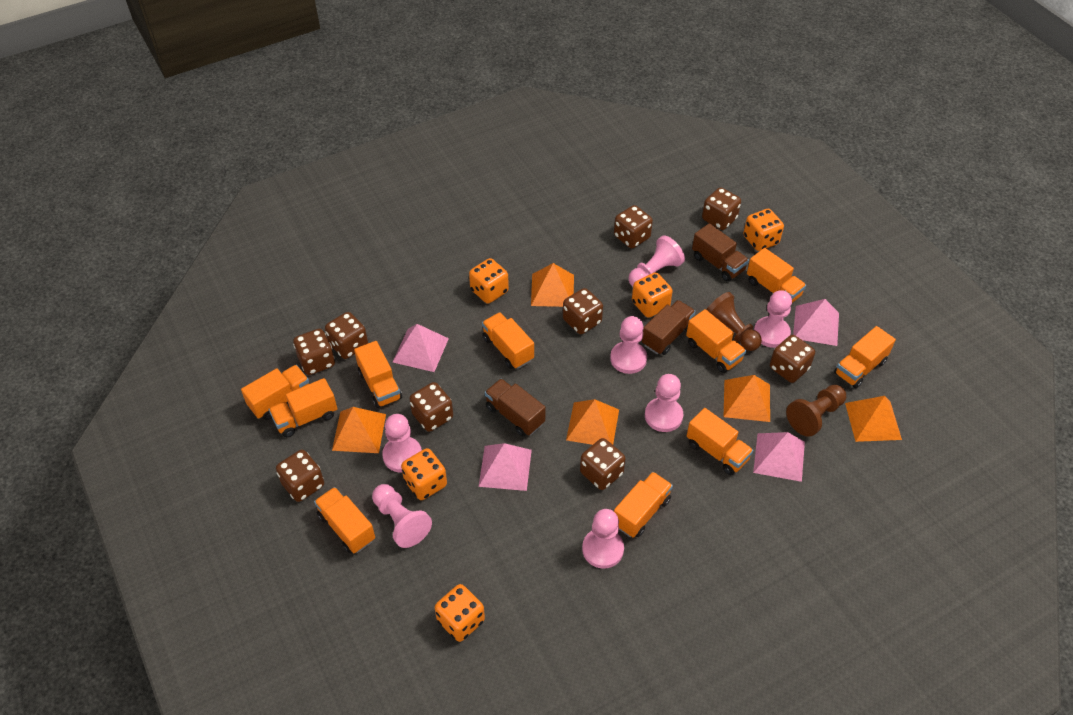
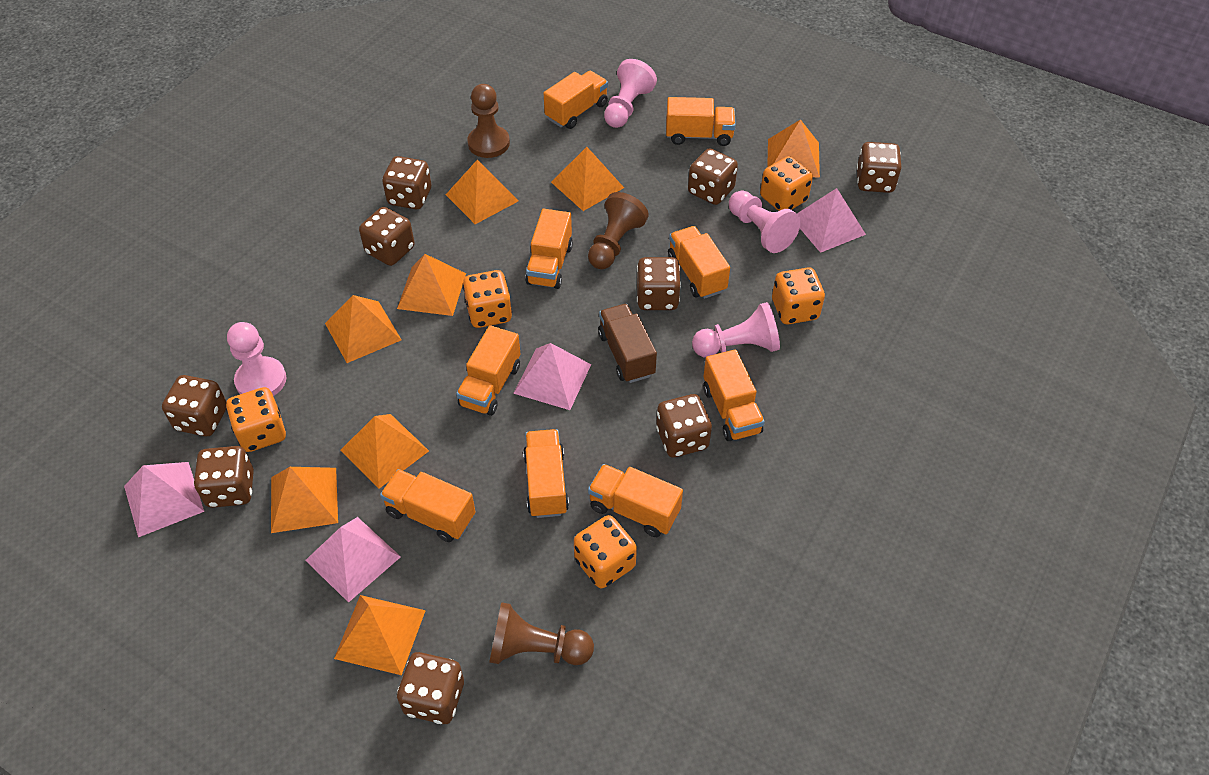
brown pawn: [706,292,762,351] [786,385,846,437] = 2 -> [467,84,510,158] [489,602,594,665] [588,192,649,269] = 3
brown truck: [485,379,545,437] [642,300,696,355] [692,223,749,282] = 3 -> [598,304,657,383] = 1
orange pyramid: [332,407,386,453] [531,263,574,307] [566,399,619,445] [724,375,770,422] [845,396,902,442] = 5 -> [271,467,338,533] [325,295,401,363] [334,595,426,675] [341,414,429,489] [397,254,466,316] [446,159,519,224] [551,147,624,211] [767,119,820,178] = 8
orange truck: [241,365,309,420] [269,378,337,437] [314,487,375,553] [354,341,402,408] [482,312,534,369] [614,472,673,538] [686,309,746,373] [687,408,753,475] [747,248,806,303] [834,326,896,388] = 10 -> [380,469,475,542] [456,325,521,416] [523,429,569,518] [525,209,573,289] [544,71,608,129] [588,464,683,537] [666,97,736,146] [668,226,730,299] [703,349,765,441] = 9
pink pawn: [372,484,432,548] [382,414,422,473] [582,509,624,568] [610,316,647,374] [628,235,685,286] [645,374,683,432] [754,290,792,348] = 7 -> [227,322,286,396] [604,59,657,128] [692,302,780,357] [729,191,801,253] = 4

